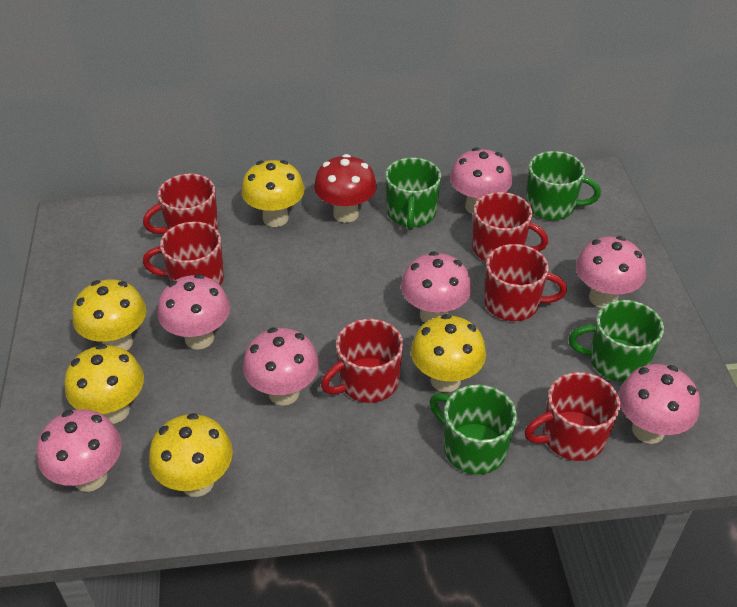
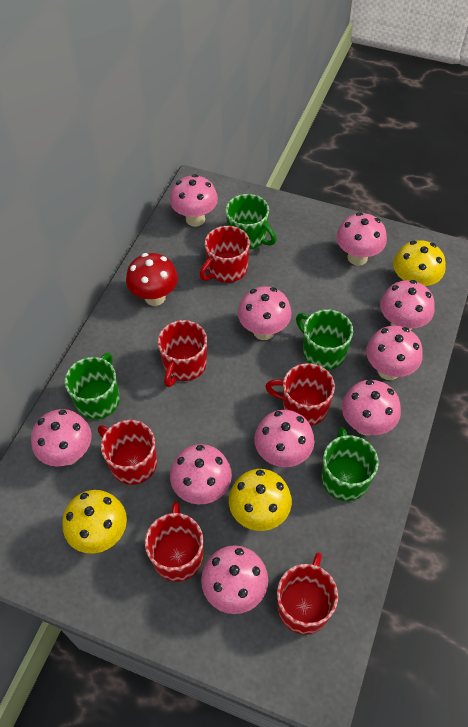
pink mushroom: [37,409,122,492] [158,274,230,350] [243,328,319,406] [401,251,471,323] [450,148,512,215] [576,236,646,308] [619,364,700,444] = 7 -> [31,409,91,467] [170,174,218,227] [170,444,232,505] [201,545,268,614] [238,286,292,340] [254,410,315,467] [336,212,387,266] [342,380,401,436] [366,326,423,380] [380,280,435,330] = 10
yellow mushroom: [65,344,144,424] [72,280,146,351] [149,413,233,497] [241,160,305,227] [411,314,486,392] = 5 -> [63,490,127,554] [229,469,292,531] [393,240,446,286] = 3

